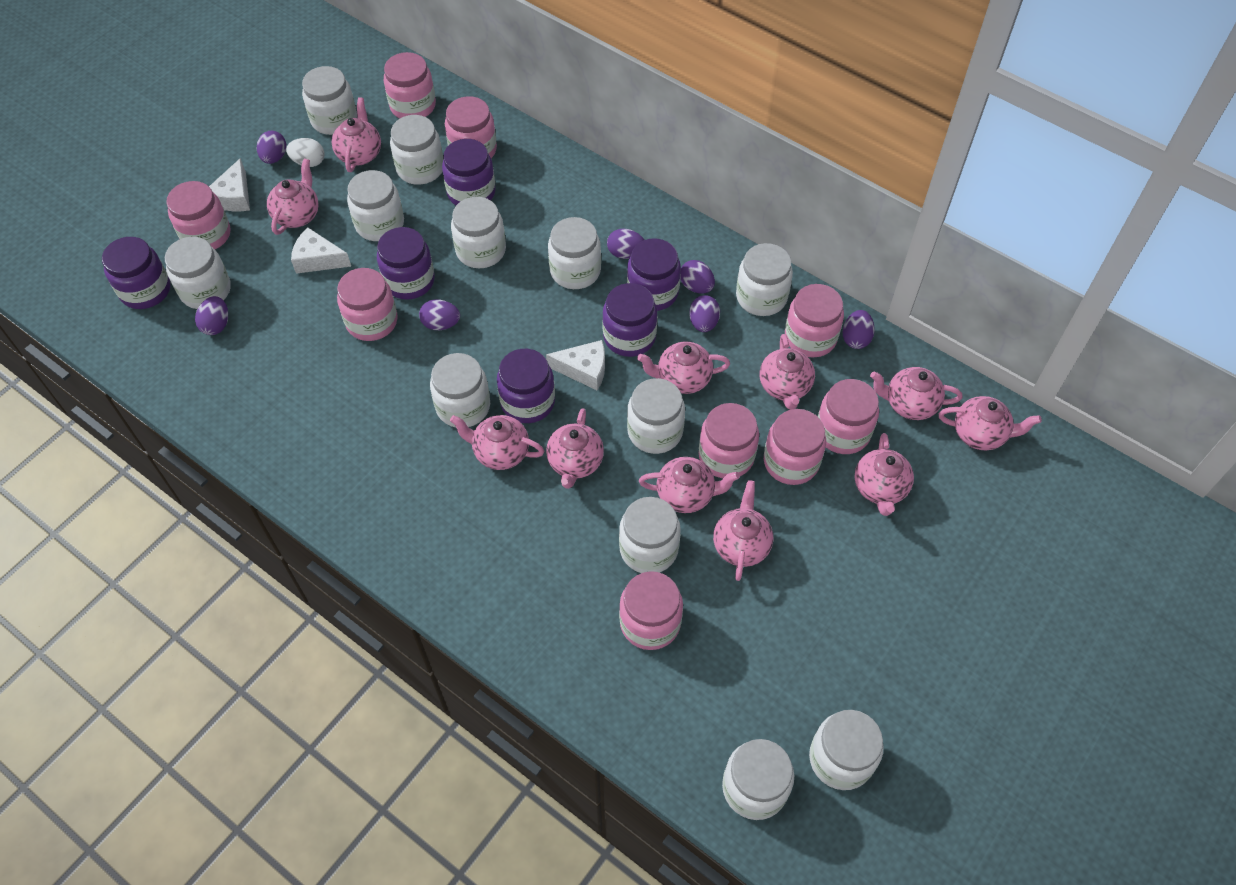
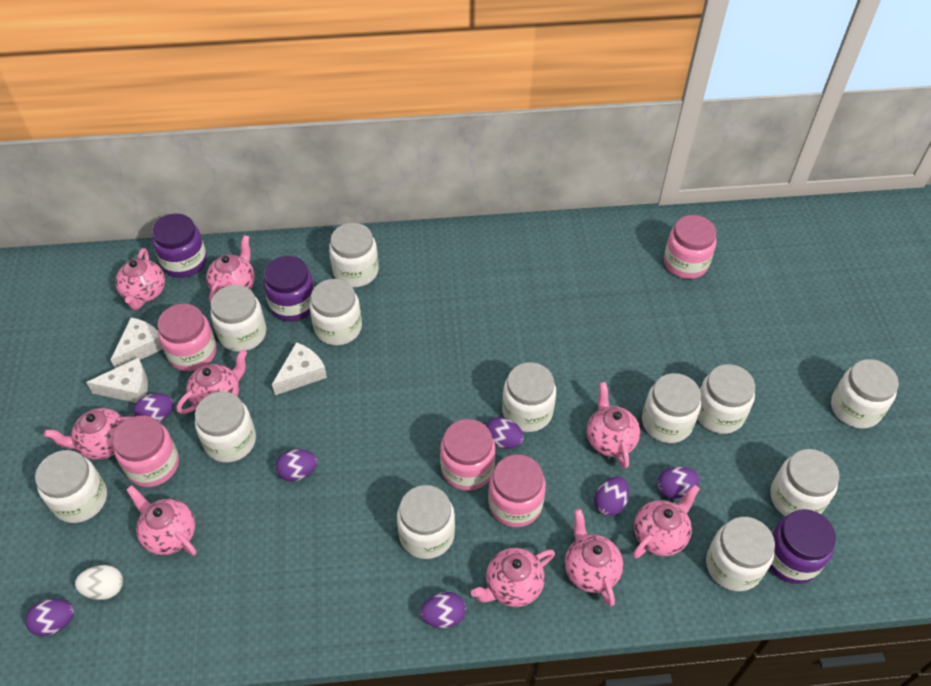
pink jar: [166,181,230,249] [337,268,398,341] [384,52,436,118] [445,96,497,158] [619,571,683,650] [699,403,759,478] [764,409,826,485] [785,284,844,358] [818,379,879,454] = 9 -> [113,415,179,487] [158,304,217,371] [440,419,495,491] [488,455,546,527] [664,215,716,279] = 5
pink teapot: [267,159,319,235] [331,97,381,172] [450,415,544,470] [546,408,604,489] [637,342,730,394] [639,457,740,513] [713,480,773,581] [760,334,815,410] [855,433,914,516] [870,367,963,420] [939,396,1042,450] = 11 -> [44,408,131,460] [115,248,165,310] [126,485,197,556] [177,349,247,414] [206,235,255,303] [471,548,555,607] [565,509,623,607] [587,382,640,469] [633,484,700,559] = 9
purple jar: [102,237,170,309] [377,227,435,300] [442,139,496,205] [497,349,555,423] [602,283,657,357] [627,238,681,311] = 6 -> [152,214,207,278] [263,256,314,322] [769,509,836,584] = 3

